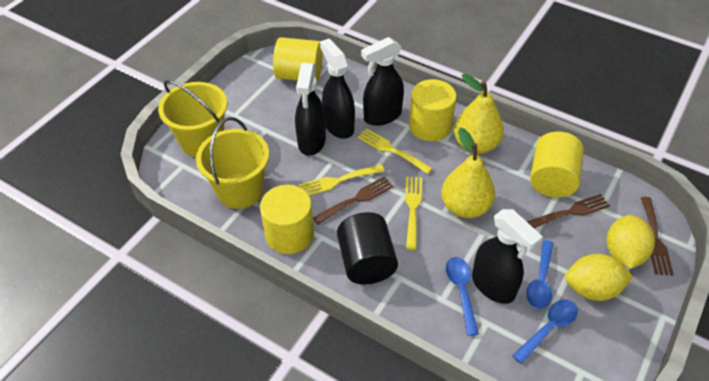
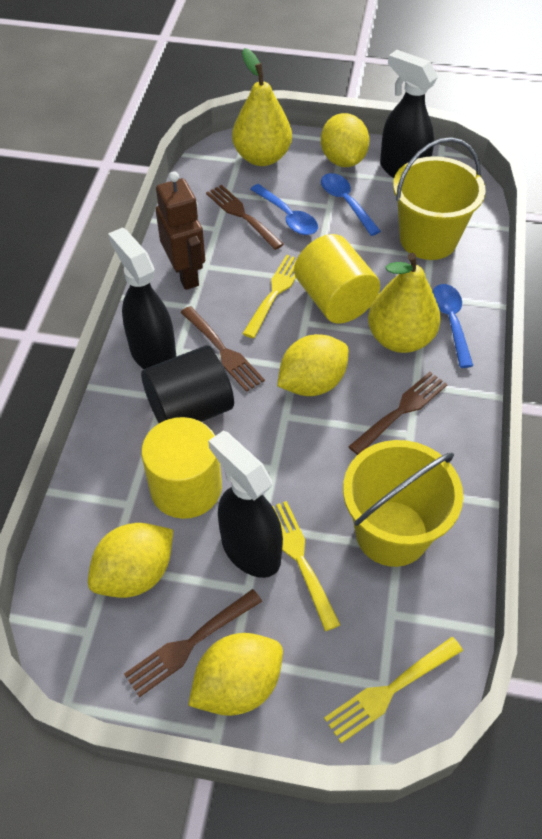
black spray bottle: [295,63,326,156] [320,39,355,139] [361,37,404,126] [472,209,543,304] = 4 -> [108,227,176,369] [208,431,283,578] [380,50,438,178] = 3
brown fork: [313,177,393,224] [527,194,610,228] [641,197,674,276] = 3 -> [124,589,262,697] [180,306,265,392] [206,185,284,250] [348,372,447,455] = 4
brown robot: none = 0 -> [156,171,205,290] = 1
yellow cylinder: [260,185,314,254] [273,37,323,82] [409,79,457,141] [530,132,584,198] = 4 -> [141,417,222,519] [294,234,380,324] = 2
yellow lemon: [565,254,633,301] [606,215,655,269] = 2 -> [88,523,173,598] [188,633,283,716] [277,334,349,396] [321,113,370,167] = 4

